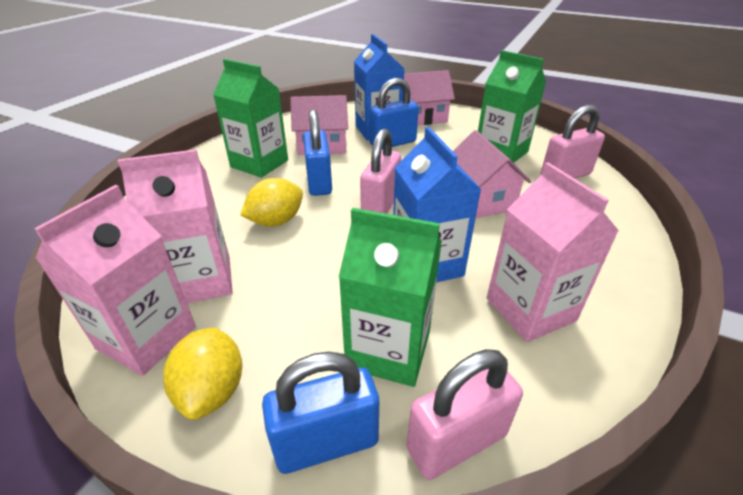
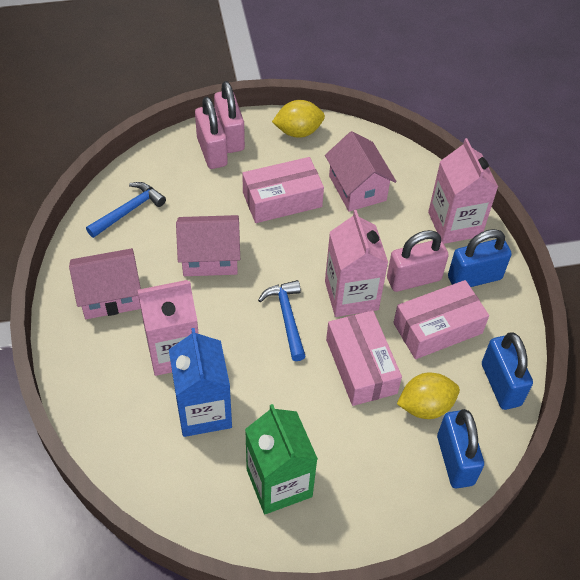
blue carton: [354,34,404,141] [393,127,482,282] = 2 -> [169,328,232,437] = 1
blue hammer: none = 0 -> [86,182,166,238] [258,280,306,361] = 2
green carton: [213,59,288,178] [339,208,442,387] [478,50,546,163] = 3 -> [245,404,318,514] = 1
pink box: none = 0 -> [242,157,324,223] [326,310,402,406] [393,280,489,359] = 3

